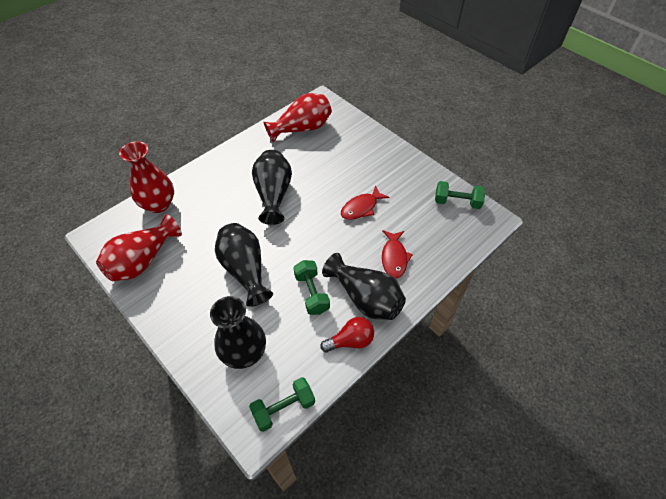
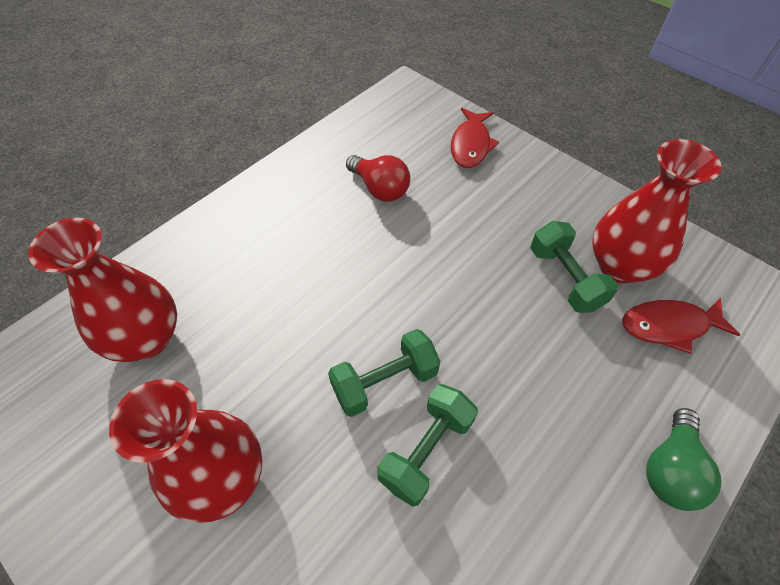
black vase: [210,296,266,369] [215,223,273,307] [252,150,292,225] [322,253,406,320] = 4 -> none = 0
green light bulb: none = 0 -> [646,408,721,511] = 1

